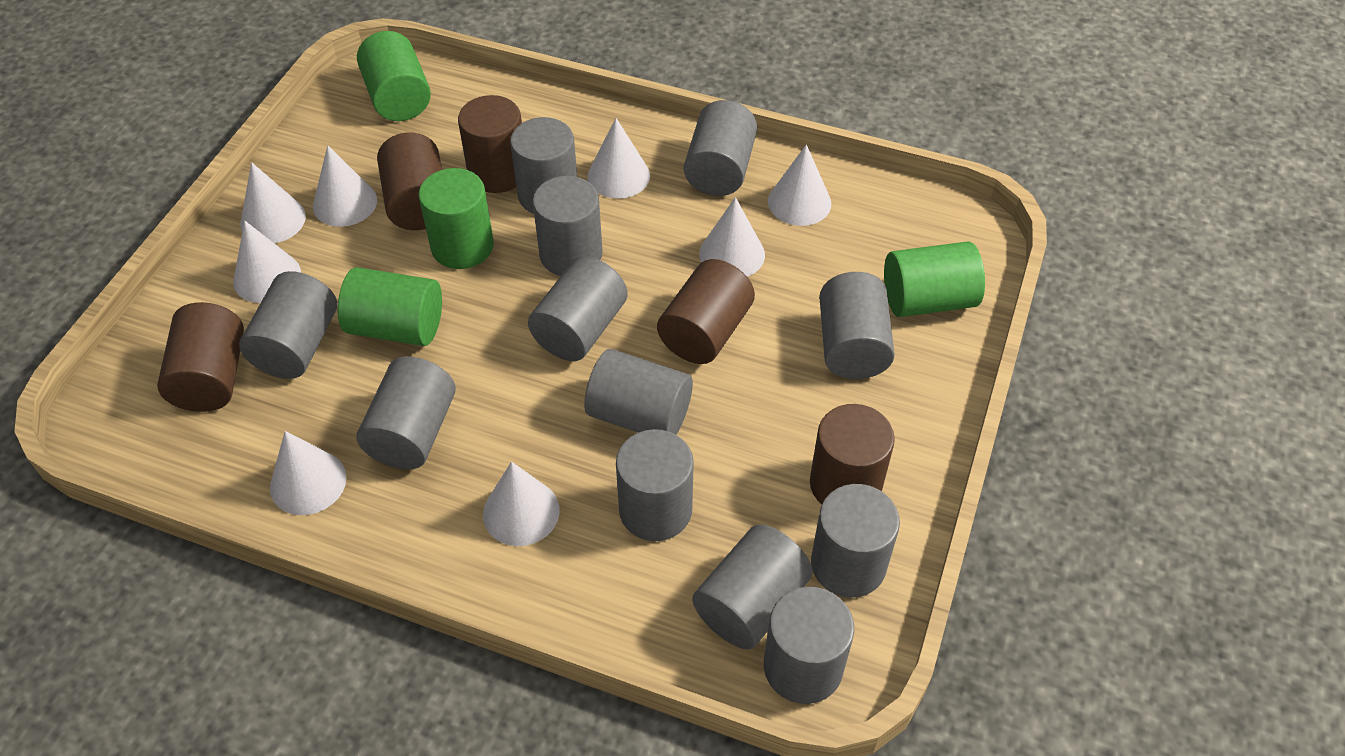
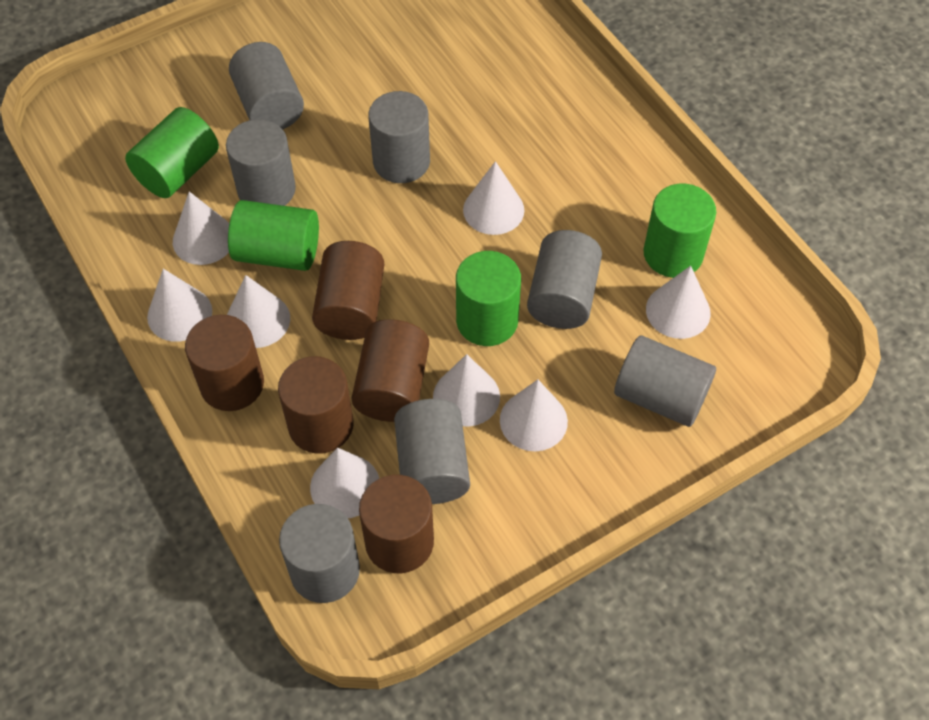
grey cylinder: [239,271,337,379] [357,356,456,470] [510,117,577,214] [528,256,628,361] [533,176,603,276] [584,349,693,435] [616,429,694,541] [684,100,757,196] [692,524,813,649] [764,587,854,704] [811,484,900,598] [819,272,895,379] = 12 -> [226,119,296,206] [229,42,304,130] [279,504,360,603] [368,91,430,183] [394,399,470,504] [527,230,602,329] [614,336,716,427] = 7

